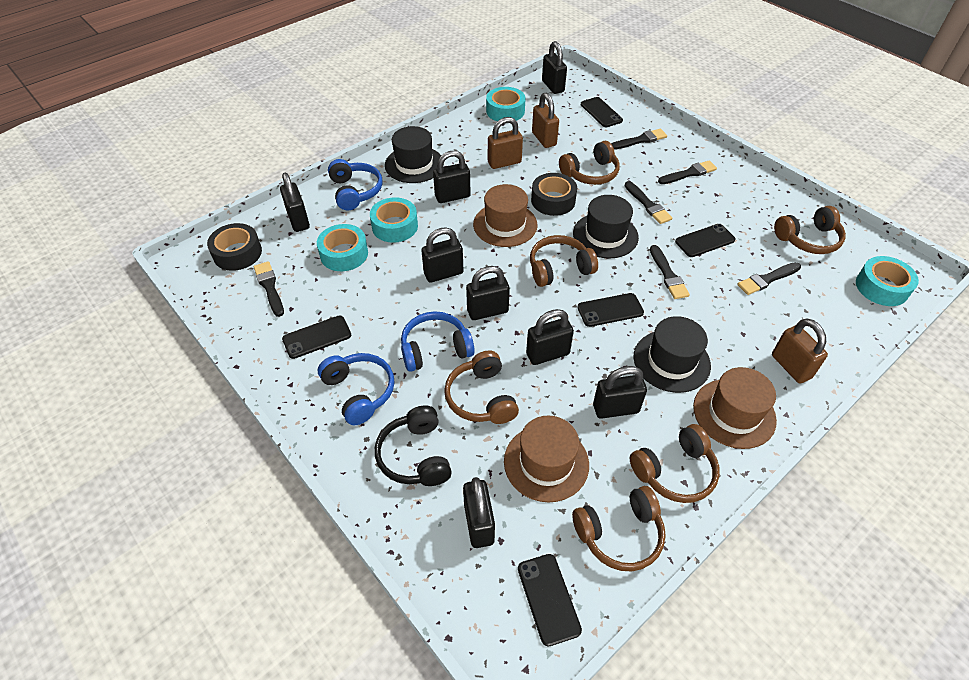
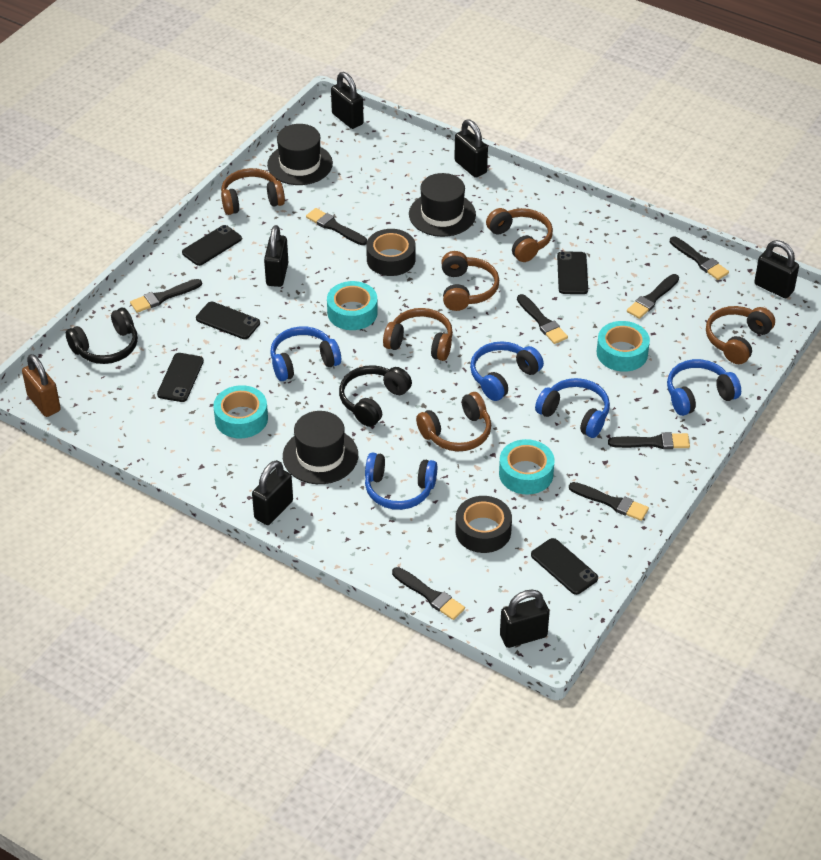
black brush: [254,261,284,317] [611,129,667,150] [625,181,672,224] [650,245,690,299] [658,160,717,184] [737,262,801,295] = 6 -> [130,279,202,313] [306,208,367,245] [392,567,465,620] [517,294,568,344] [569,482,649,521] [608,432,690,449] [627,274,679,319] [670,237,729,280] = 8
black headphones: [375,405,452,486] = 1 -> [66,308,138,364] [339,365,412,427] = 2
black padlock: [280,173,310,232] [421,227,464,283] [433,151,471,203] [463,477,495,548] [466,266,510,320] [526,309,574,365] [542,41,567,94] [593,366,647,419] = 8 -> [252,460,293,525] [264,225,288,287] [331,72,364,129] [454,119,488,178] [500,589,550,648] [754,240,799,299] = 6
blue headphones: [318,353,394,425] [328,159,383,211] [401,312,475,372] = 3 -> [270,326,341,381] [365,453,437,510] [470,341,544,401] [535,378,610,438] [667,359,741,416] = 5
brown hat: [473,184,538,247] [504,415,589,503] [693,367,777,449] = 3 -> none = 0
brown padlock: [488,117,523,169] [532,93,559,148] [772,318,828,384] = 3 -> [22,354,61,417] = 1

